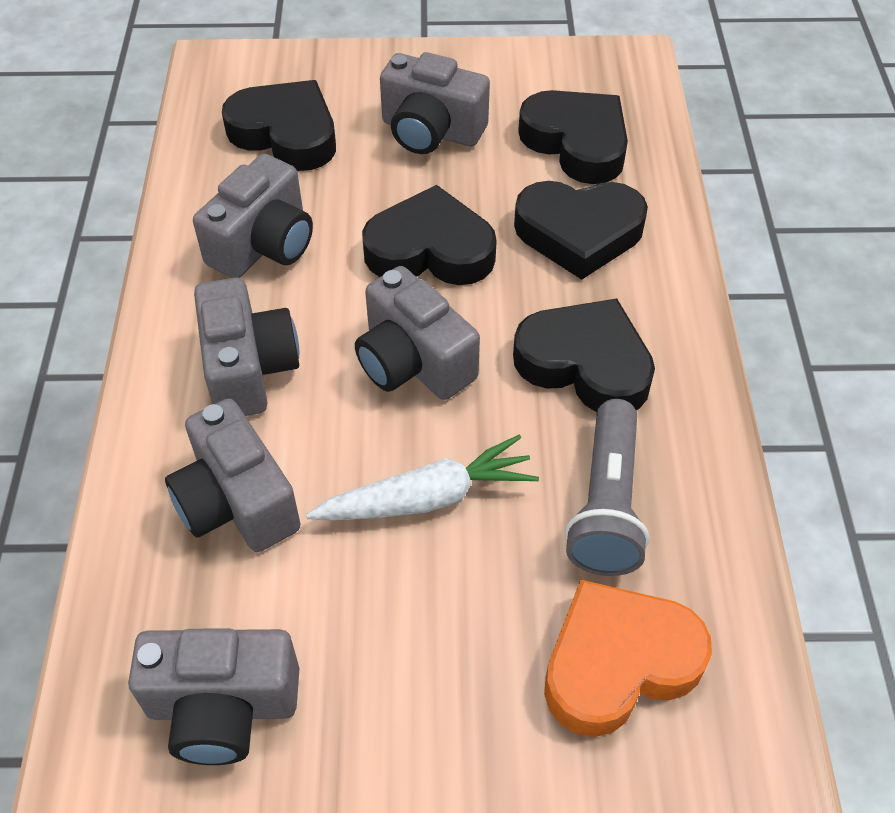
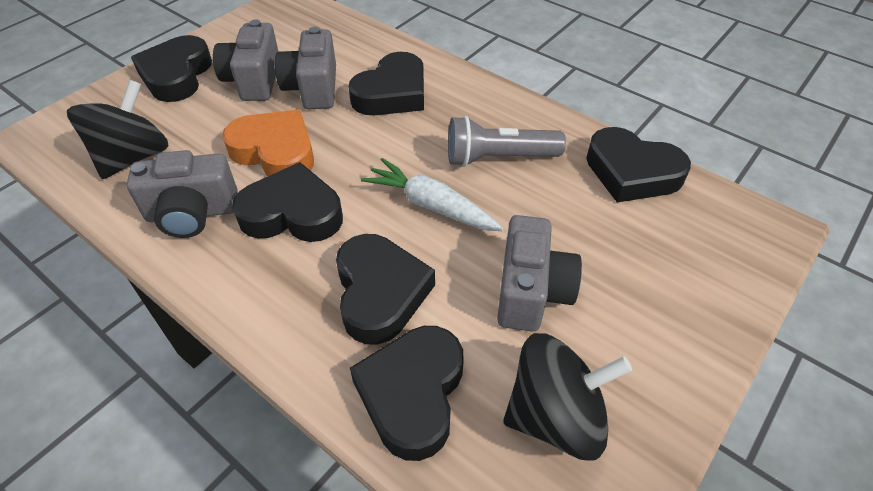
black heart: [222,80,336,171] [362,185,497,285] [513,299,655,412] [514,181,648,280] [518,90,628,184] = 5 -> [131,35,212,102] [232,162,343,242] [336,234,435,345] [348,52,424,115] [350,326,464,461] [586,127,691,202] = 6
black spinning top: none = 0 -> [67,80,169,179] [503,333,632,461] = 2
grey camera: [128,628,299,765] [165,399,301,552] [193,154,313,278] [194,277,299,416] [355,266,480,400] [380,52,490,154] = 6 -> [127,150,238,238] [213,19,279,101] [275,27,336,109] [497,215,582,331] = 4

